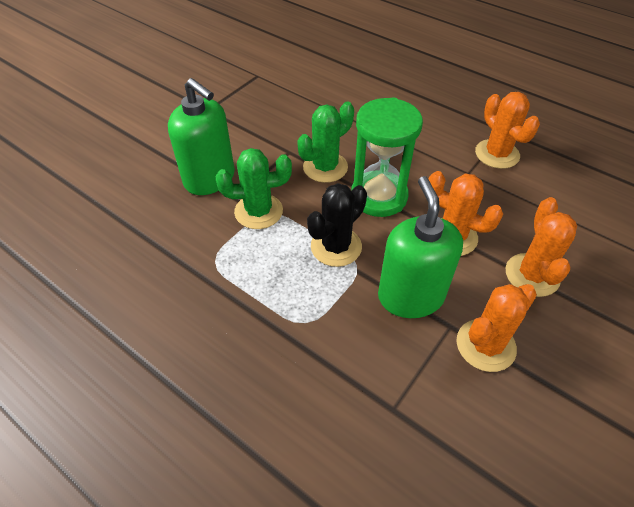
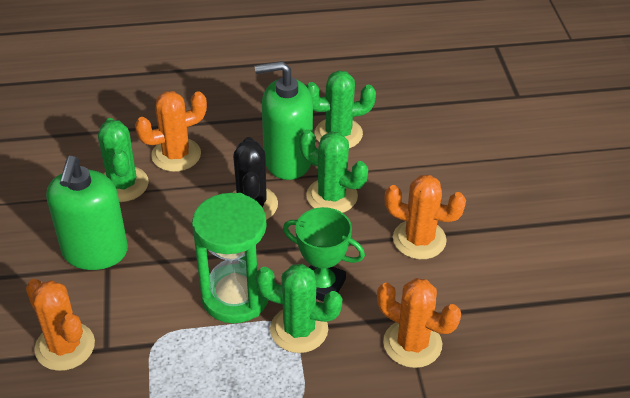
green cactus: [216,148,292,229] [297,102,354,183] = 2 -> [98,118,149,202] [256,264,342,353] [299,129,368,213] [306,70,376,148] = 4
green trophy: none = 0 -> [283,207,365,302] = 1

